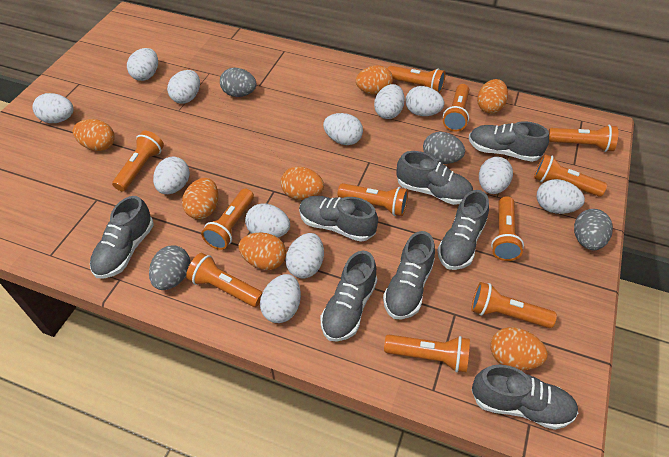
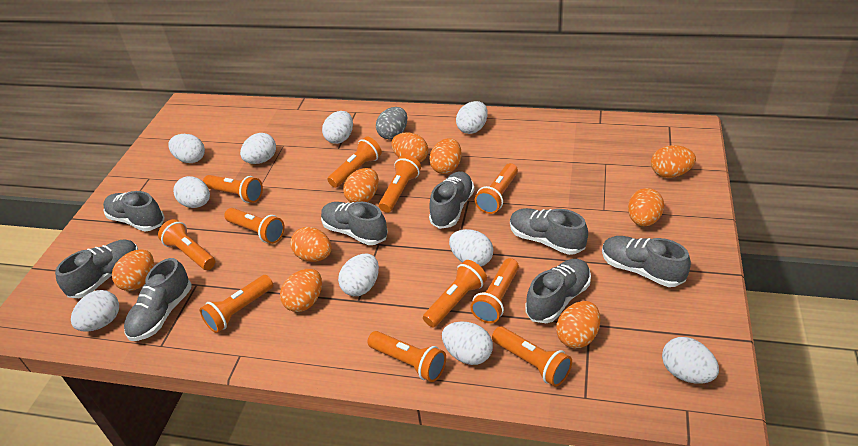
grey egg: [149,246,190,290] [220,68,257,97] [423,132,465,164] [574,209,613,250] = 4 -> [376,107,407,139] = 1
orange egg: [73,119,115,151] [182,178,218,219] [238,233,286,270] [281,166,324,200] [356,65,393,95] [477,79,508,113] [490,327,548,370] = 7 -> [112,249,154,291] [280,269,322,312] [290,227,332,262] [343,168,379,203] [391,133,428,163] [429,138,461,174] [556,301,600,348] [628,188,664,226] [651,145,696,178] = 9
white egg: [32,93,74,123] [127,48,158,81] [153,156,190,194] [167,70,200,104] [245,204,290,237] [260,274,301,323] [285,233,324,279] [323,113,363,145] [374,84,405,119] [405,86,444,116] [479,157,513,194] [537,179,585,214] = 12 -> [71,290,119,332] [168,134,205,163] [173,176,210,208] [240,133,276,164] [322,111,353,144] [338,254,379,296] [442,321,493,365] [449,229,493,267] [456,101,488,134] [662,337,719,384] = 10

